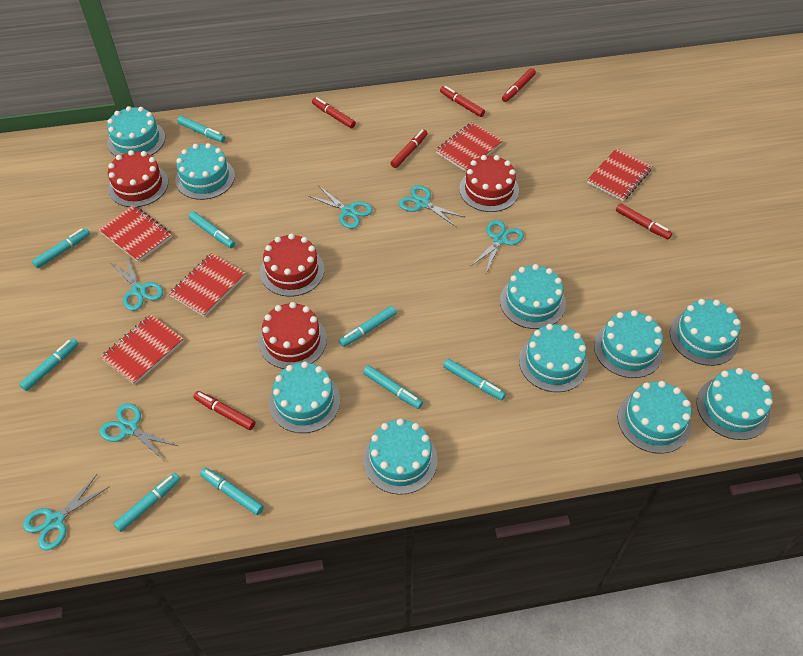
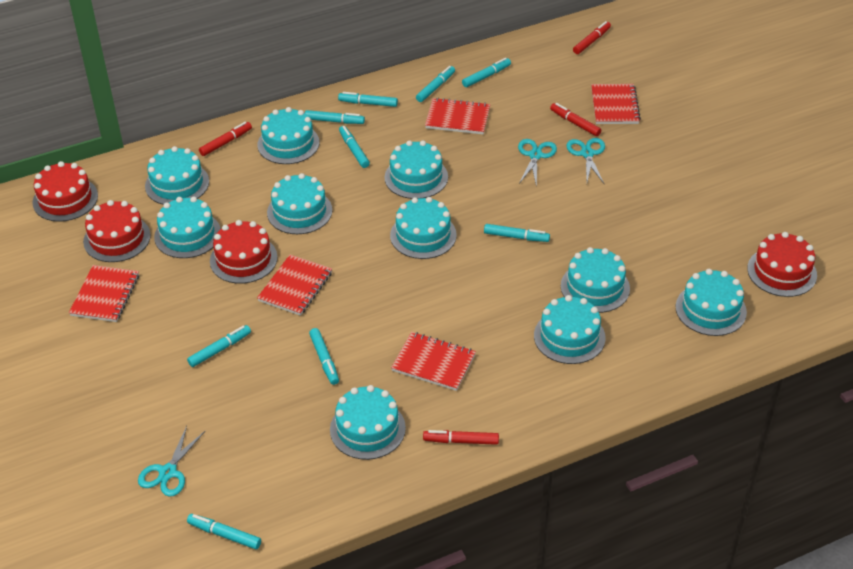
red marker: [193,391,256,430] [312,97,356,128] [391,129,428,168] [440,86,485,117] [502,68,536,102] [616,203,672,239] = 6 -> [199,122,252,156] [423,430,499,445] [550,103,601,136] [573,21,611,54] = 4
turquoise scissors: [23,474,110,550] [99,403,178,460] [111,254,163,311] [308,185,373,229] [399,185,466,227] [471,220,524,273] = 6 -> [138,426,205,497] [518,139,557,187] [566,138,605,183] = 3

